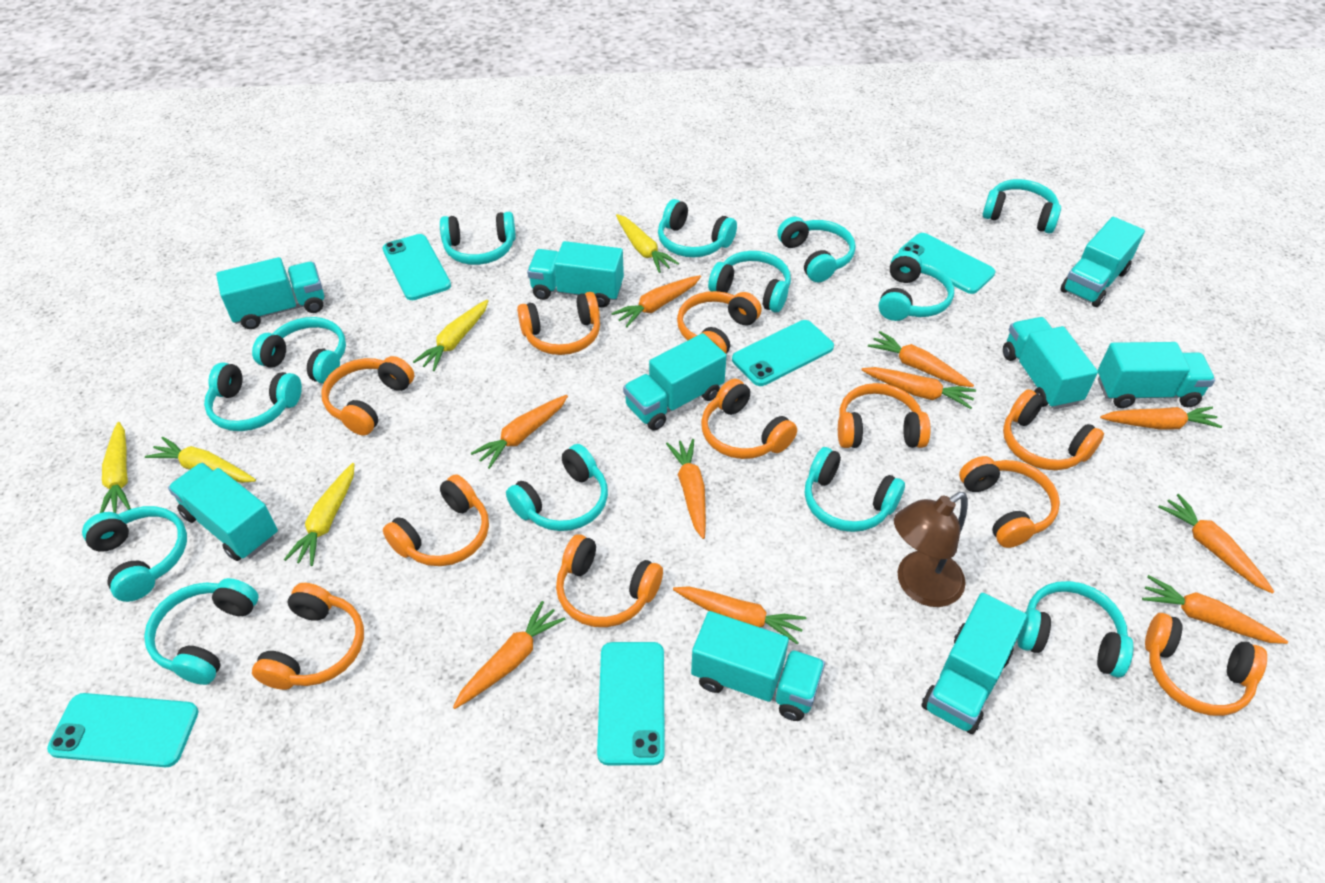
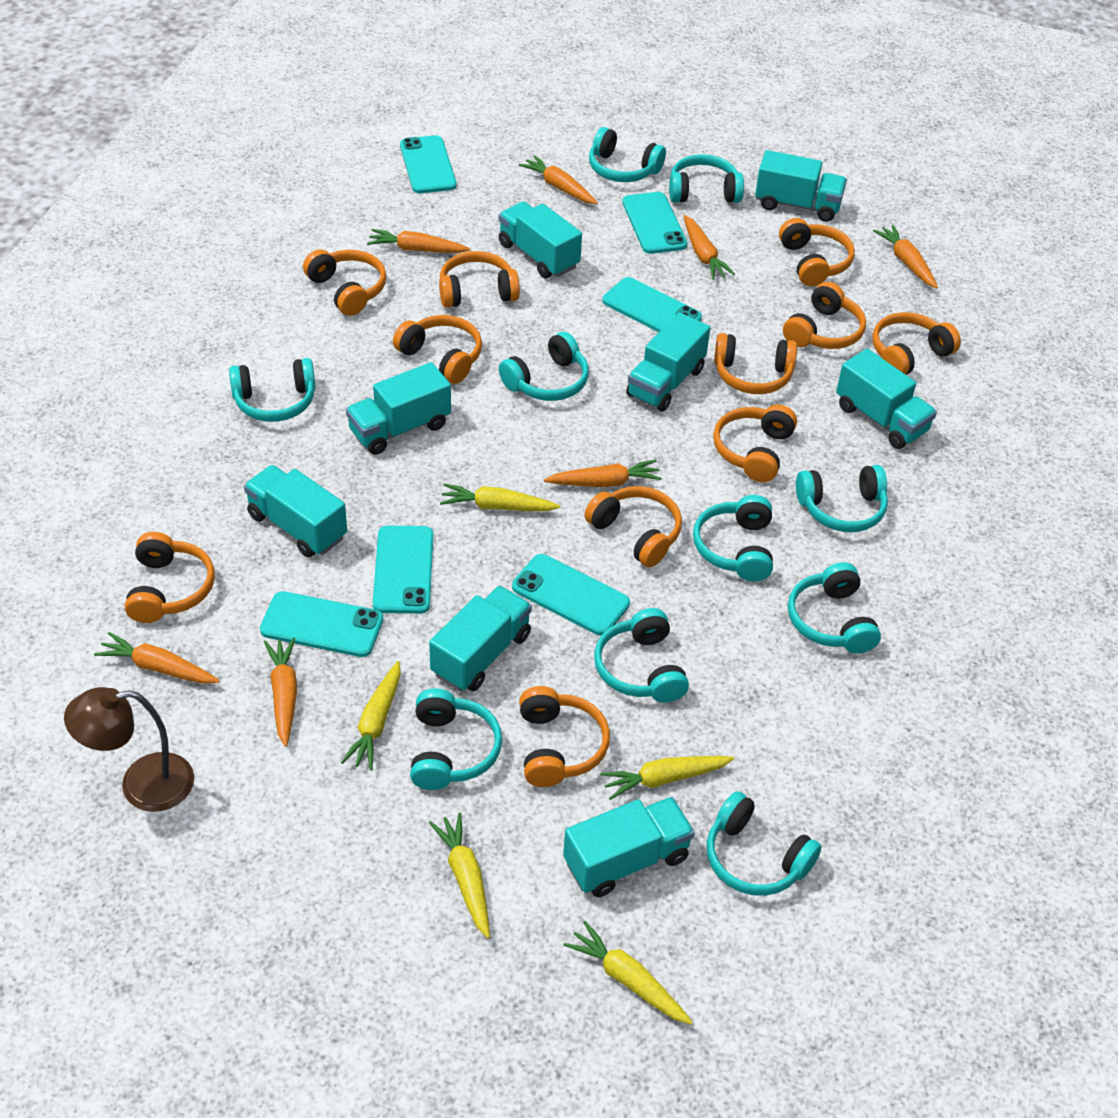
orange carrot: [453,601,565,709] [471,395,568,469] [611,275,701,327] [666,439,706,539] [673,586,806,644] [862,367,976,409] [868,331,974,387] [1100,407,1222,430] [1142,575,1288,644] [1158,494,1274,594] = 10 -> [94,632,220,684] [264,638,297,747] [367,229,471,253] [519,155,598,204] [544,460,662,487] [684,215,735,280] [873,225,938,289] = 7
turquoise headphones: [82,506,187,602] [144,578,259,685] [204,362,302,431] [252,317,346,384] [440,212,516,265] [506,444,608,531] [658,199,737,257] [708,251,791,312] [777,217,856,282] [805,447,905,532] [879,251,954,321] [982,179,1061,233] [1017,581,1133,678] = 13 -> [229,358,315,422] [410,689,502,790] [499,332,589,401] [589,127,666,182] [594,608,689,703] [669,154,744,203] [693,495,773,582] [707,791,821,896] [788,562,881,654] [796,465,888,532] = 10
turquoise phone: [47,693,199,767] [382,234,451,300] [597,642,665,765] [732,320,834,386] [898,233,995,294] = 5 -> [260,591,383,657] [373,526,433,614] [400,135,457,193] [512,554,630,636] [602,277,702,332] [622,192,687,254] = 6
turquoise truck: [168,463,278,561] [216,257,324,329] [527,241,624,308] [623,333,727,430] [691,611,825,721] [922,593,1027,734] [1003,317,1098,409] [1061,217,1145,307] [1098,342,1215,408] = 9 -> [244,465,347,557] [346,362,451,455] [429,586,532,691] [498,202,582,278] [563,797,695,897] [626,312,710,412] [755,150,847,222] [836,349,937,449] = 8

